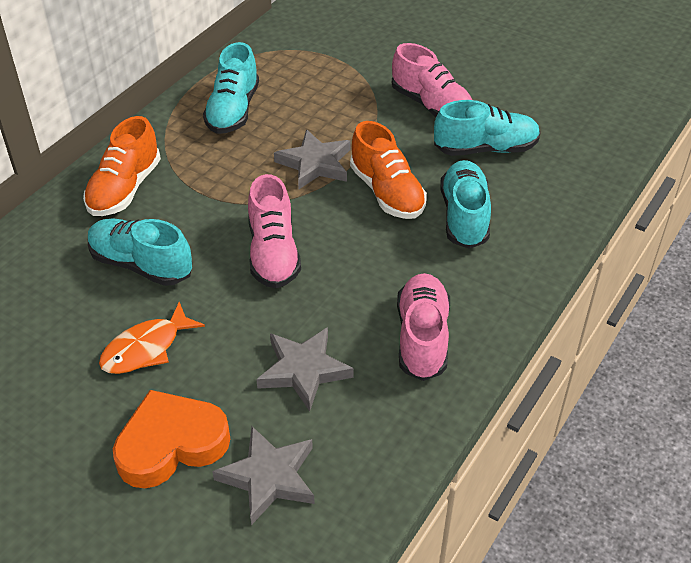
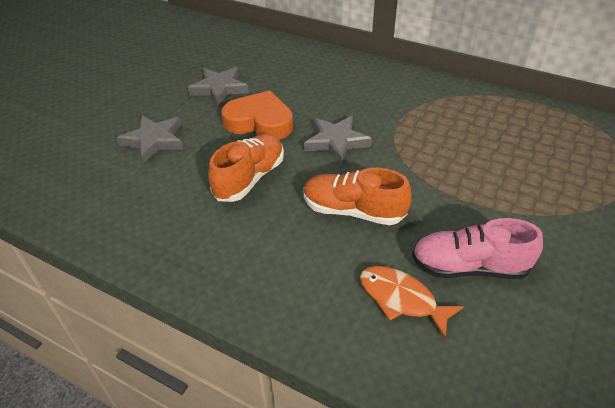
pink shoe: [248,174,301,288] [392,43,472,117] [397,273,450,381] = 3 -> [412,218,543,279] = 1
turquoise shoe: [88,218,192,286] [203,42,259,134] [434,100,541,156] [440,160,491,249] = 4 -> none = 0

